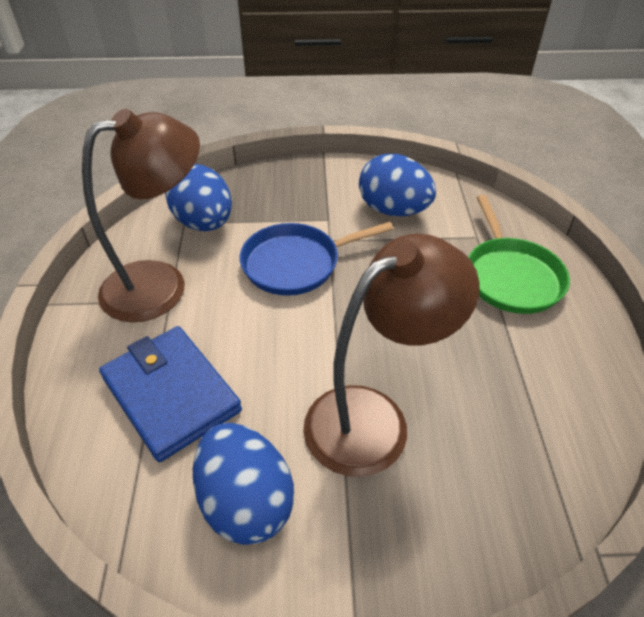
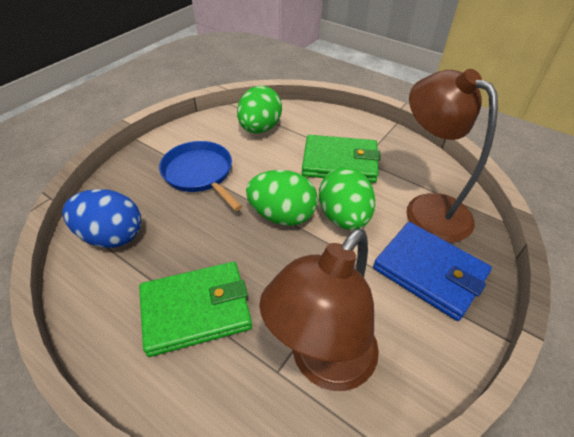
blue egg: [165,164,232,231] [193,423,294,545] [359,154,436,217] = 3 -> [62,189,141,248] = 1
green egg: none = 0 -> [237,86,282,133] [246,170,318,226] [319,167,375,230] = 3
green pan: [468,195,570,314] = 1 -> none = 0
green wallet: none = 0 -> [139,262,252,357] [302,135,381,183] = 2

